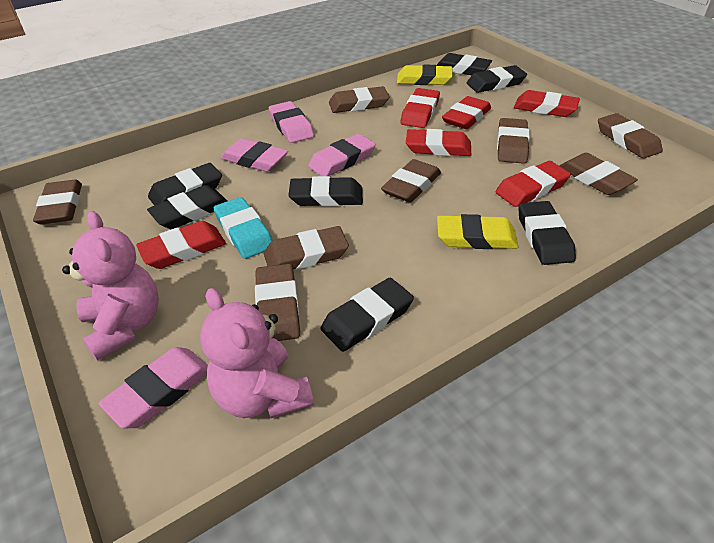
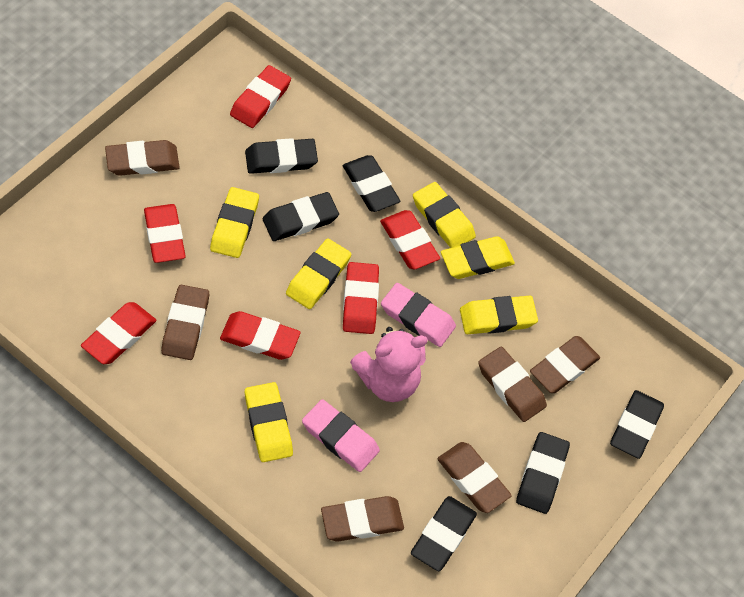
black eraser: [147,185,227,229] [148,163,222,206] [288,176,363,207] [321,278,414,352] [436,53,492,75] [467,65,527,93] [518,201,576,265] = 7 -> [245,138,318,174] [263,192,339,241] [343,155,400,212] [411,496,477,571] [516,432,570,514] [610,390,664,459] = 6
brown eraser: [33,180,82,224] [255,264,300,341] [264,226,349,270] [329,86,390,113] [381,159,441,203] [497,118,530,164] [560,153,638,195] [598,113,663,159] = 8 -> [105,140,180,176] [161,285,209,360] [321,496,404,542] [437,442,512,513] [478,346,547,422] [530,336,600,393] = 6
pink eraser: [98,347,208,428] [221,138,288,172] [268,101,314,143] [308,134,375,176] = 4 -> [302,399,380,472] [381,283,456,347] = 2
pink teddy bear: [62,211,159,361] [200,288,314,419] = 2 -> [350,327,428,402] = 1
turquoise eraser: [214,197,273,259] = 1 -> none = 0
yellow eraser: [397,64,453,85] [437,214,518,249] = 2 -> [210,187,259,258] [245,382,293,462] [286,239,351,309] [413,182,476,248] [441,236,515,279] [460,296,538,334] = 6

